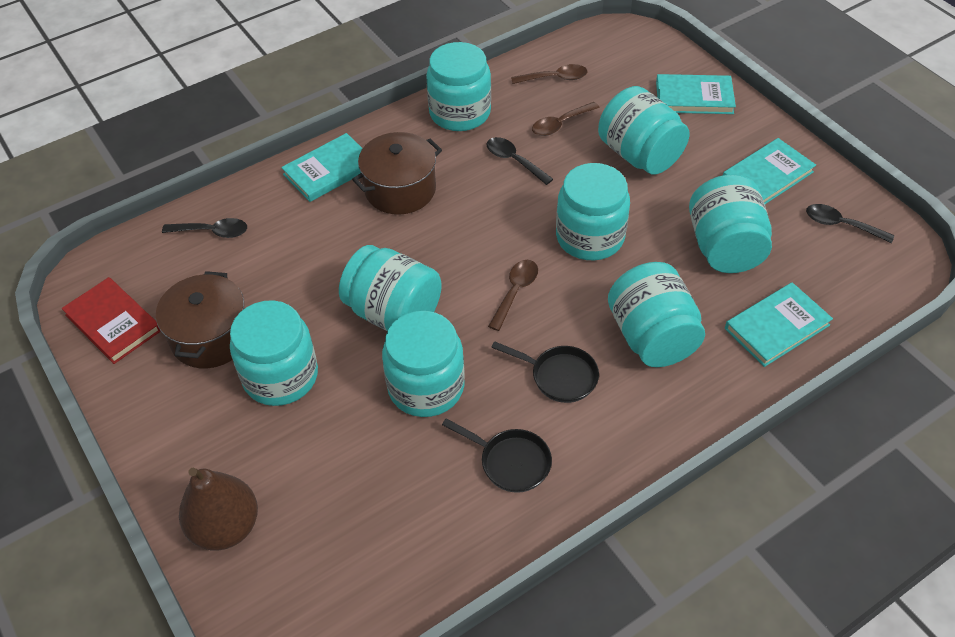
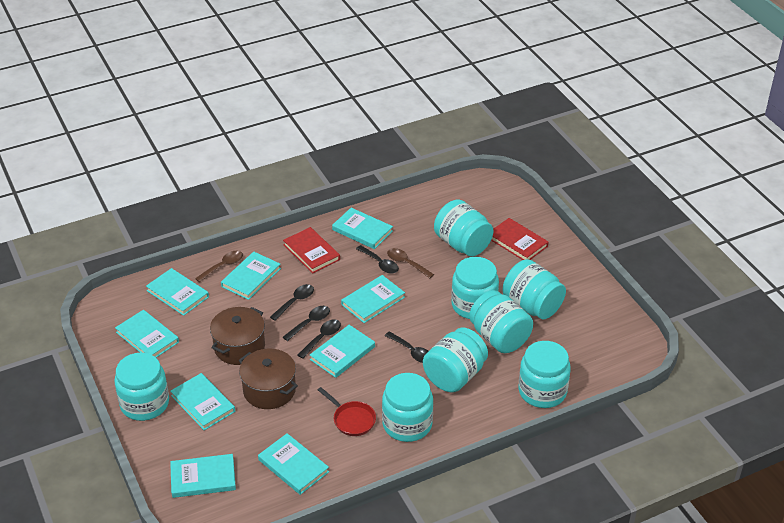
black pan: [442,418,552,493] [491,341,599,403] = 2 -> none = 0
black spoon: [162,218,247,238] [486,137,553,185] [806,204,894,243] = 3 -> [270,284,314,321] [283,306,330,341] [298,319,341,359] [356,245,399,274] [385,331,428,363] = 5
brown pear: [179,467,258,551] = 1 -> none = 0
brown spoon: [488,260,538,331] [511,64,587,84] [532,102,600,136] = 3 -> [195,251,243,282] [387,248,434,278] = 2
red book: [62,277,161,364] = 1 -> [283,227,340,273] [491,218,548,260] = 2
red pan: none = 0 -> [318,387,376,436] = 1
turquoise book: [281,133,363,202] [656,74,736,114] [723,138,816,204] [725,282,833,367] = 4 -> [115,310,179,357] [146,268,209,316] [170,373,235,430] [170,454,236,498] [221,252,281,300] [258,433,329,495] [310,325,375,378] [332,208,393,249] [341,275,405,323] = 9

